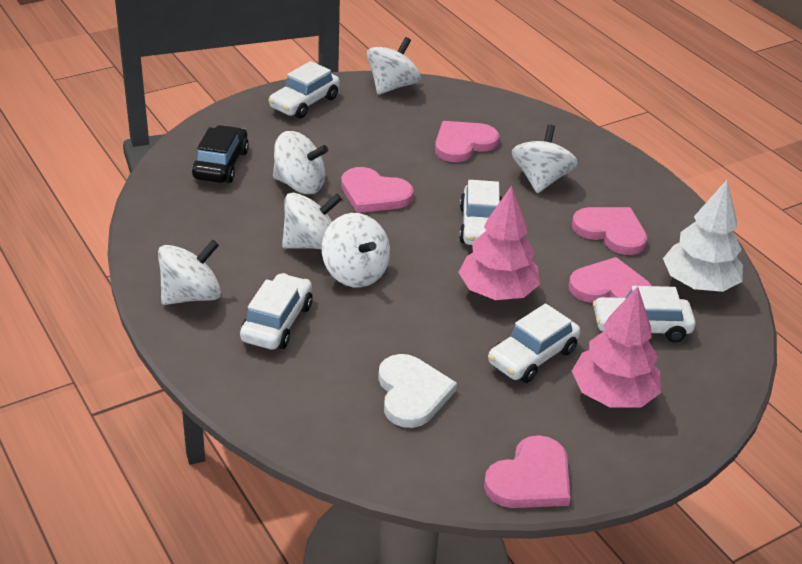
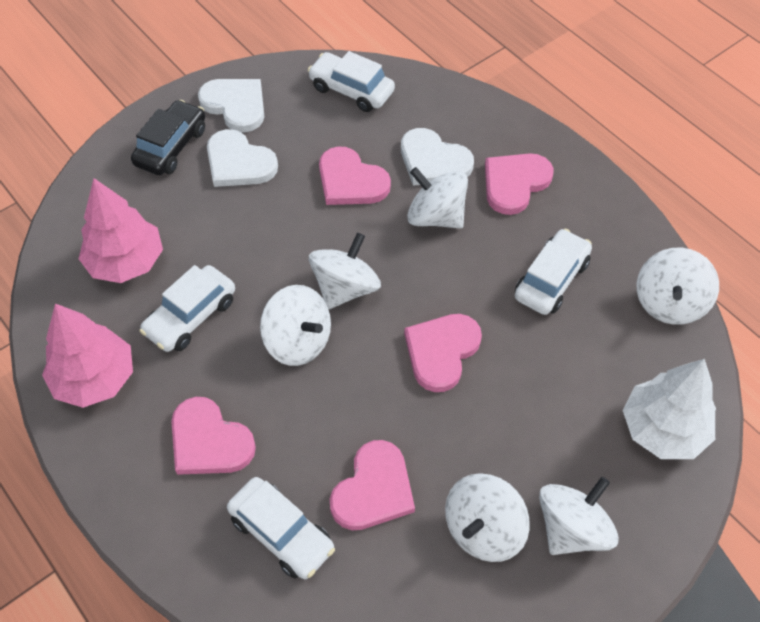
white car: [240,273,312,350] [269,61,340,119] [459,180,502,245] [488,303,580,383] [593,286,696,343] = 5 -> [139,265,235,352] [227,477,335,579] [308,51,395,112] [515,228,592,315] = 4
white heart: [378,354,457,428] = 1 -> [198,79,264,132] [207,129,278,187] [401,128,474,186] = 3

